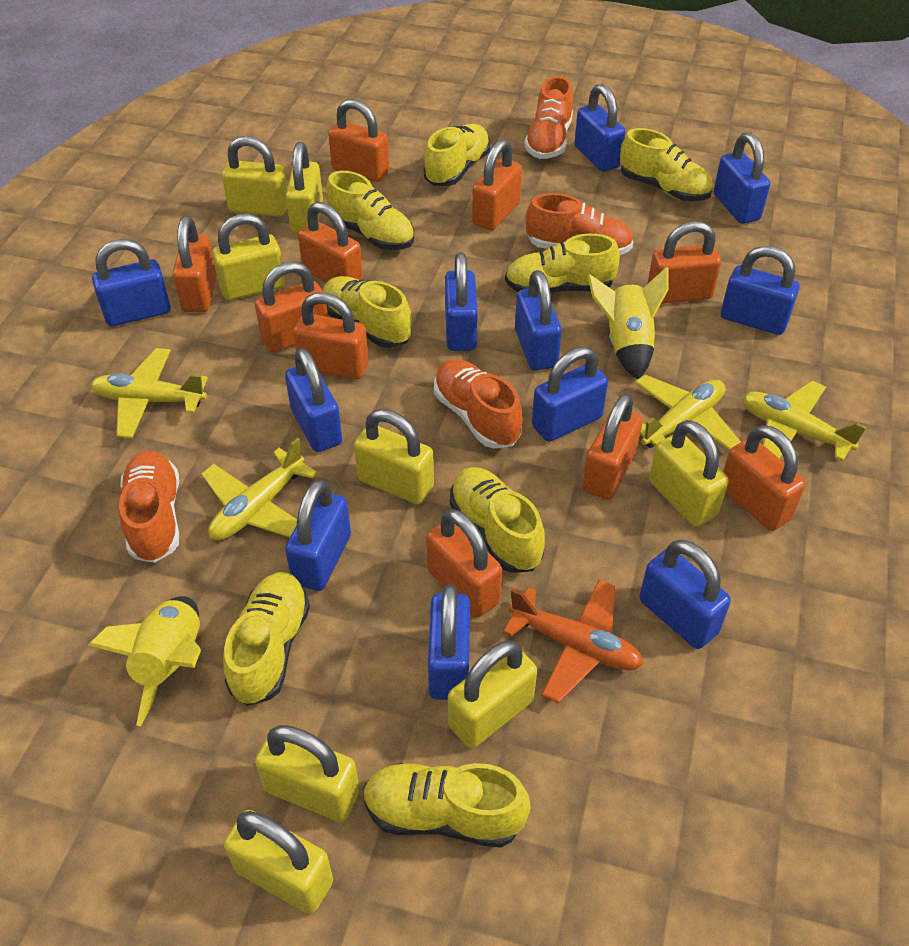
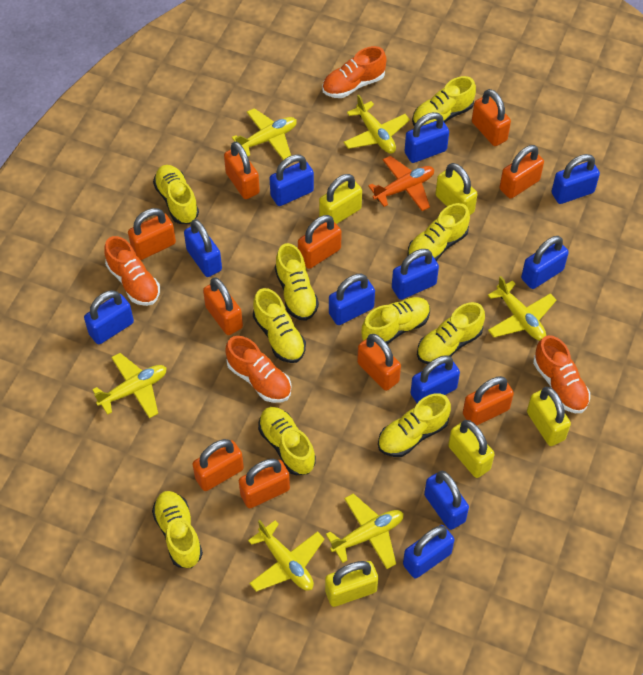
yellow padlock: [212,214,285,300] [222,136,287,217] [224,810,333,914] [255,725,360,822] [286,142,323,234] [354,409,434,504] [448,640,537,748] [649,420,729,527] = 8 -> [319,174,362,224] [325,561,378,607] [435,163,477,215] [448,420,495,478] [527,387,571,446] = 5
yellow plane: [91,348,208,438] [202,438,318,540] [634,375,741,451] [742,381,867,461] = 4 -> [92,353,167,418] [232,108,297,160] [248,520,325,592] [326,493,404,569] [343,94,410,154] [488,276,556,341] = 6
yellow rocket: [88,596,201,726] [588,267,668,379] = 2 -> none = 0
yellow shoe: [223,572,310,706] [323,276,412,348] [326,171,414,250] [363,763,530,848] [424,124,490,186] [450,467,545,573] [505,234,620,293] [620,128,713,201] = 8 -> [152,491,203,568] [153,165,199,224] [253,288,306,363] [258,407,316,476] [275,243,319,321] [361,297,430,344] [378,393,451,457] [408,203,470,261] [412,76,476,126] [417,302,485,364] = 10

